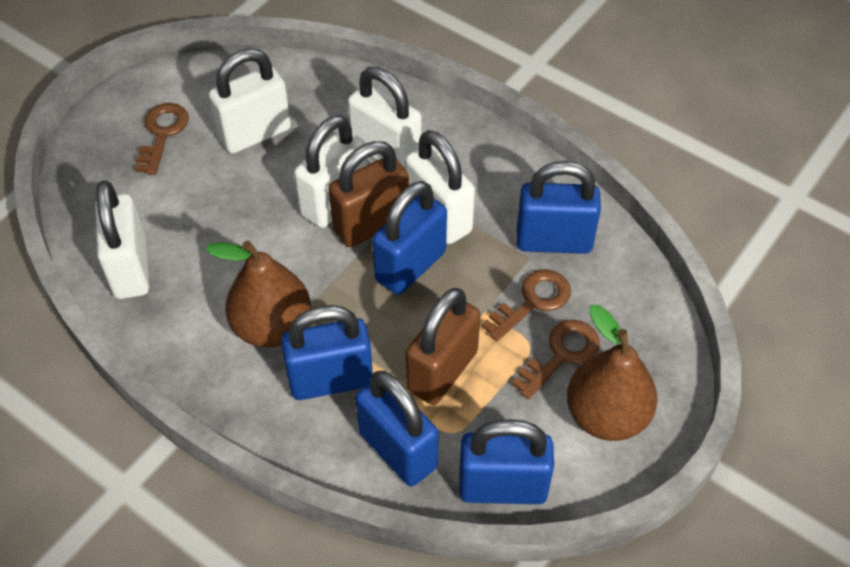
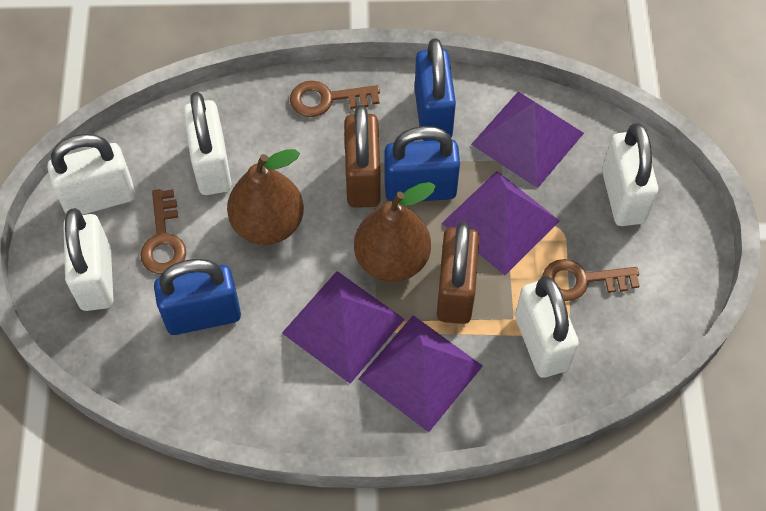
blue padlock: [281,305,373,400] [355,371,439,486] [372,181,447,295] [459,419,554,504] [517,161,601,254] = 5 -> [154,259,241,335] [384,126,460,201] [415,38,456,141] = 3
purple pyramid: none = 0 -> [282,271,405,384] [358,315,483,432] [442,171,560,275] [471,91,584,188] = 4

